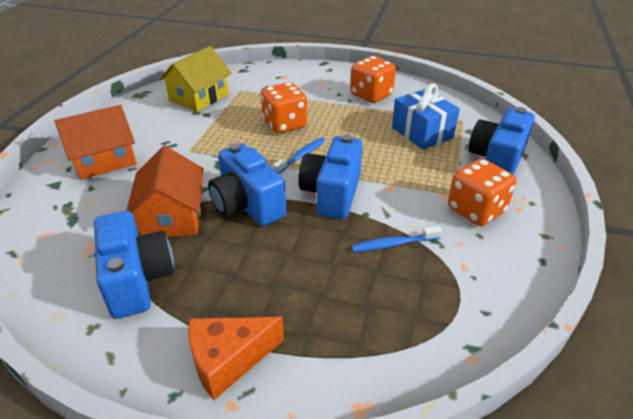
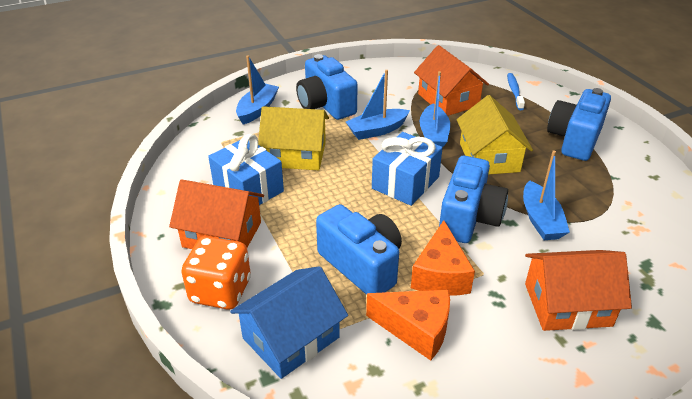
blue boat: none = 0 -> [236,55,279,125] [346,70,410,140] [419,71,450,147] [523,150,570,240] = 4
blue gift: [392,83,460,150] = 1 -> [208,134,284,205] [372,132,443,206] = 2
blue house: none = 0 -> [230,266,348,379] = 1
blue toothbrush: [273,137,326,174] [351,226,442,252] = 2 -> [507,73,525,110] = 1
orange cheese: [188,317,284,400] = 1 -> [366,290,450,361] [411,220,475,296] = 2
orange dice: [261,82,307,133] [350,56,396,103] [448,159,516,226] = 3 -> [181,236,251,310] = 1
orange house: [54,105,137,180] [126,146,203,237] = 2 -> [169,179,264,249] [414,45,489,116] [525,250,632,331] = 3
yellow house: [159,46,232,112] = 1 -> [258,106,329,170] [457,95,533,175] = 2

